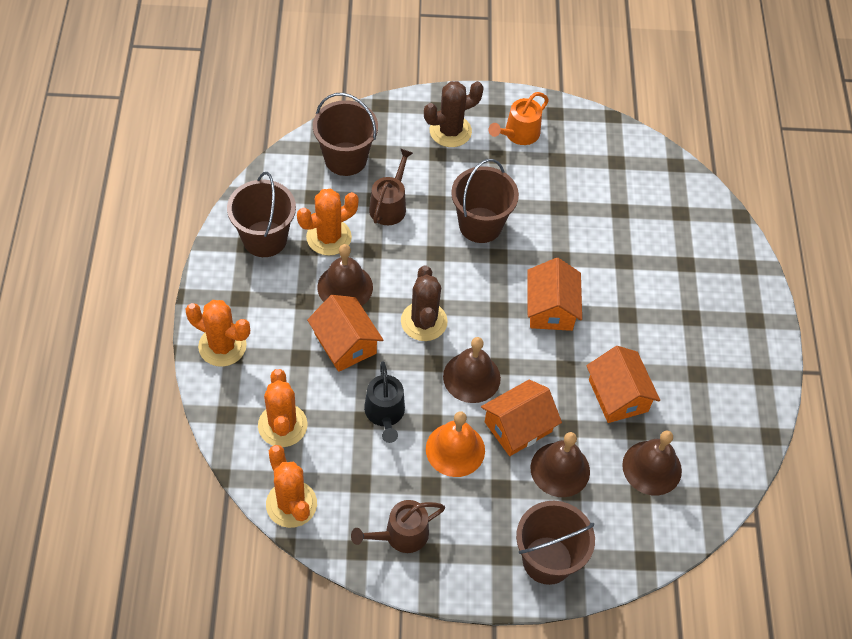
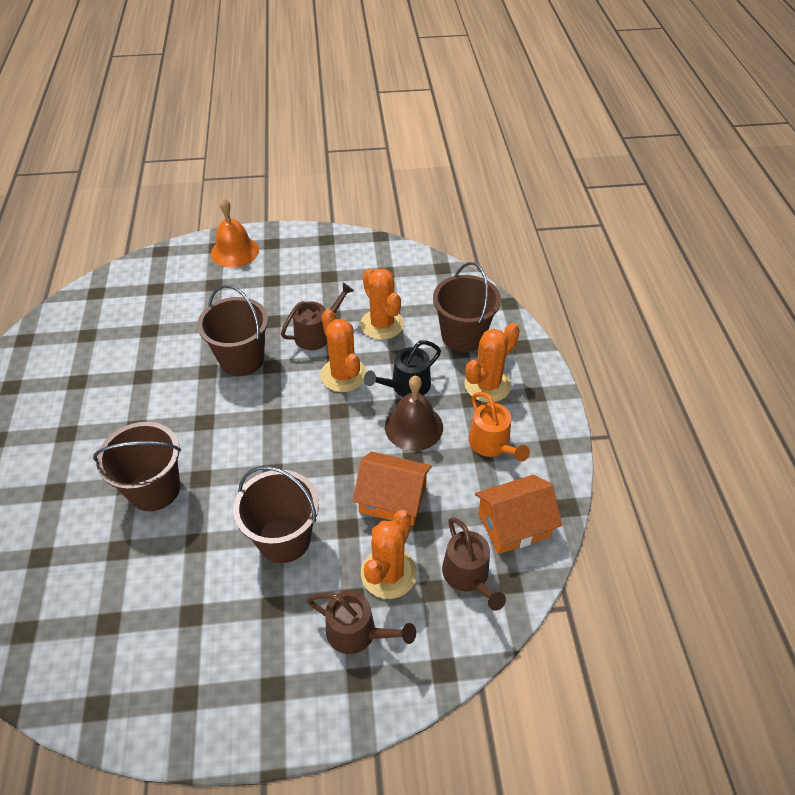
brown bell: [317,244,373,306] [443,337,501,403] [531,432,590,497] [622,430,682,495] = 4 -> [385,376,443,451] = 1
brown cactus: [401,266,448,341] [424,81,484,147] = 2 -> none = 0
brown watering can: [351,500,445,553] [369,148,413,225] = 2 -> [281,283,354,350] [307,591,416,654] [442,517,506,611] = 3
orange house: [307,295,383,372] [481,379,562,456] [527,258,582,331] [586,346,660,423] = 4 -> [353,451,432,526] [475,475,562,554] = 2

